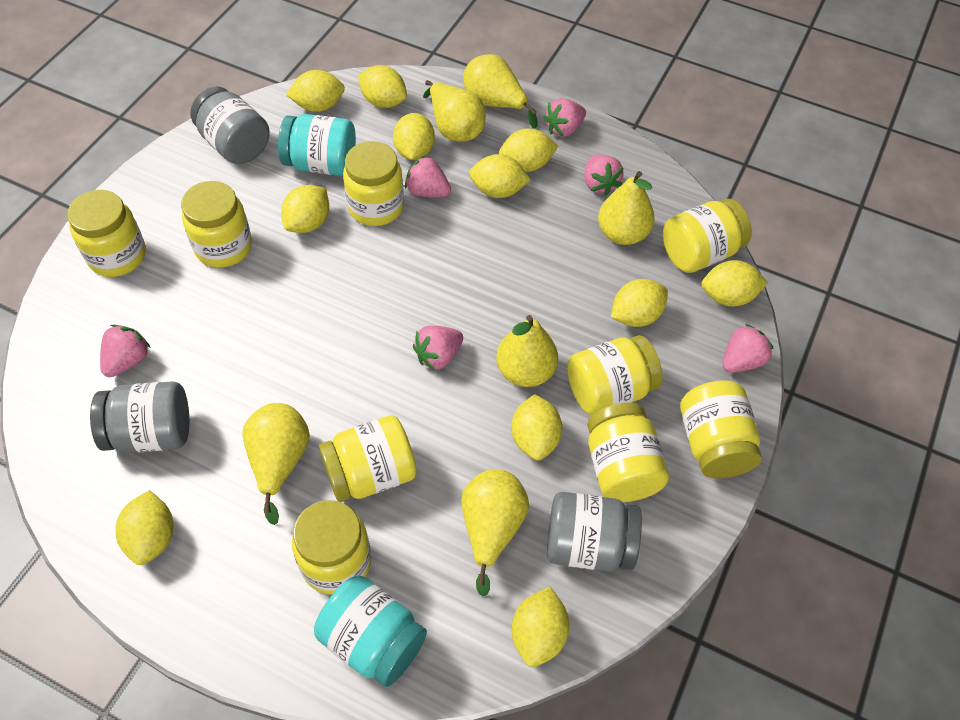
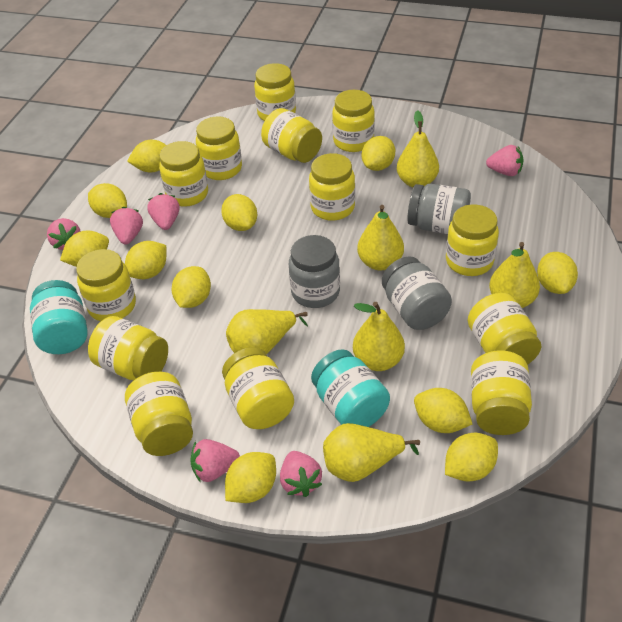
yellow jar: [67,190,146,277] [181,181,252,268] [292,500,371,595] [319,415,417,502] [343,141,404,226] [567,335,663,415] [587,403,669,502] [663,199,752,273] [680,380,762,478] = 9 -> [76,249,136,321] [88,316,168,380] [125,372,193,456] [159,141,208,207] [196,116,242,180] [222,347,294,429] [254,63,296,121] [261,108,322,163] [309,153,355,221] [332,90,375,152] [446,204,499,276] [468,293,541,365] [471,350,532,435] = 13

